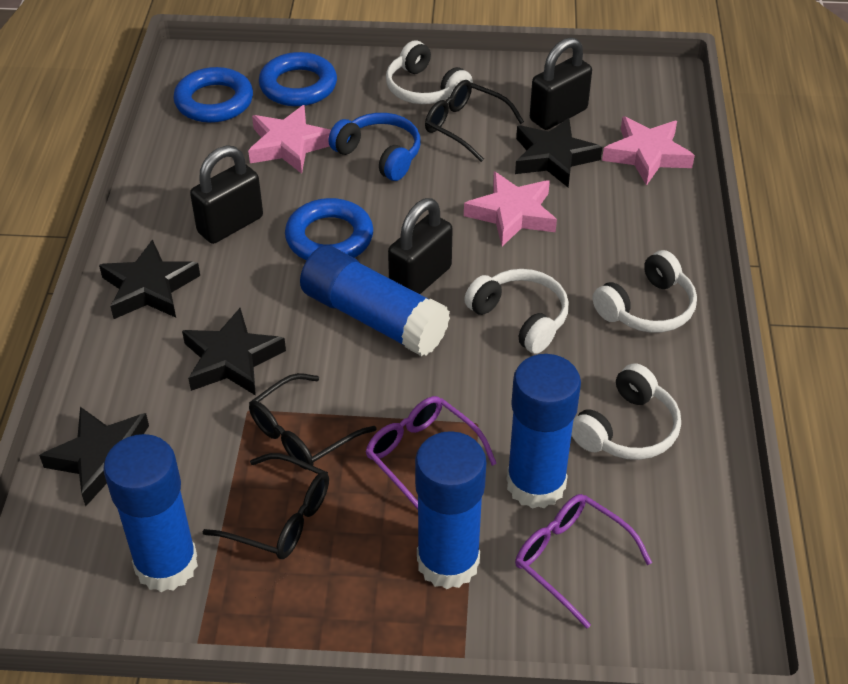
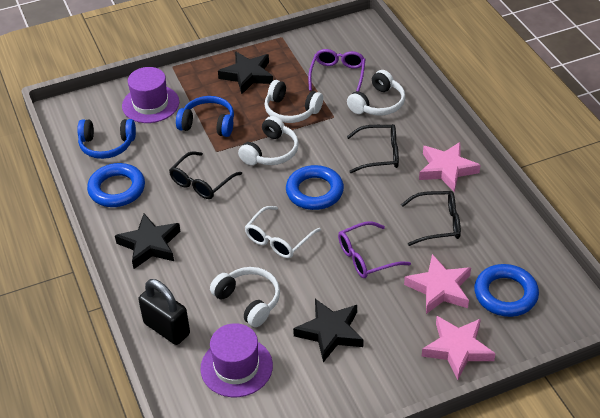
black padlock: [190,145,263,244] [388,198,453,294] [530,37,592,130] = 3 -> [138,279,190,345] = 1
black star: [39,407,149,506] [99,239,200,319] [182,308,286,396] [515,118,602,187] = 4 -> [115,213,180,269] [218,51,273,94] [293,299,364,362] = 3
blue glue stick: [103,434,198,592] [300,245,450,356] [415,431,486,589] [506,354,581,509] = 4 -> none = 0
blue headphones: [328,113,421,181] = 1 -> [77,119,136,159] [176,96,234,137] = 2
purple hat: none = 0 -> [122,67,179,123] [200,323,273,397] = 2
white glasses: none = 0 -> [245,206,321,258] = 1

